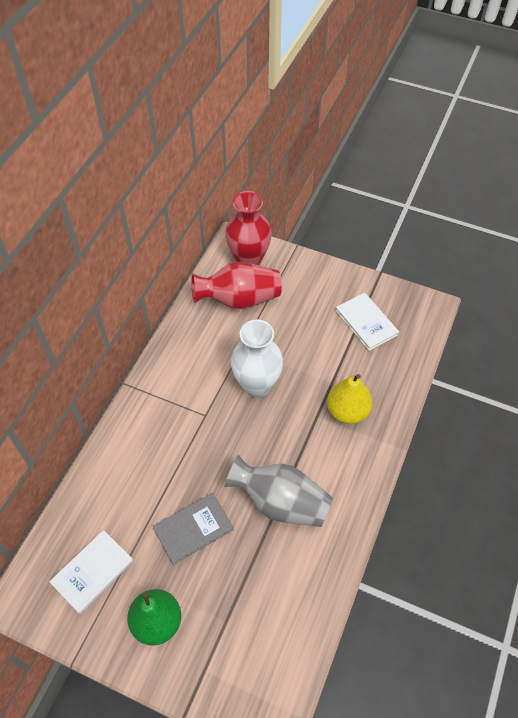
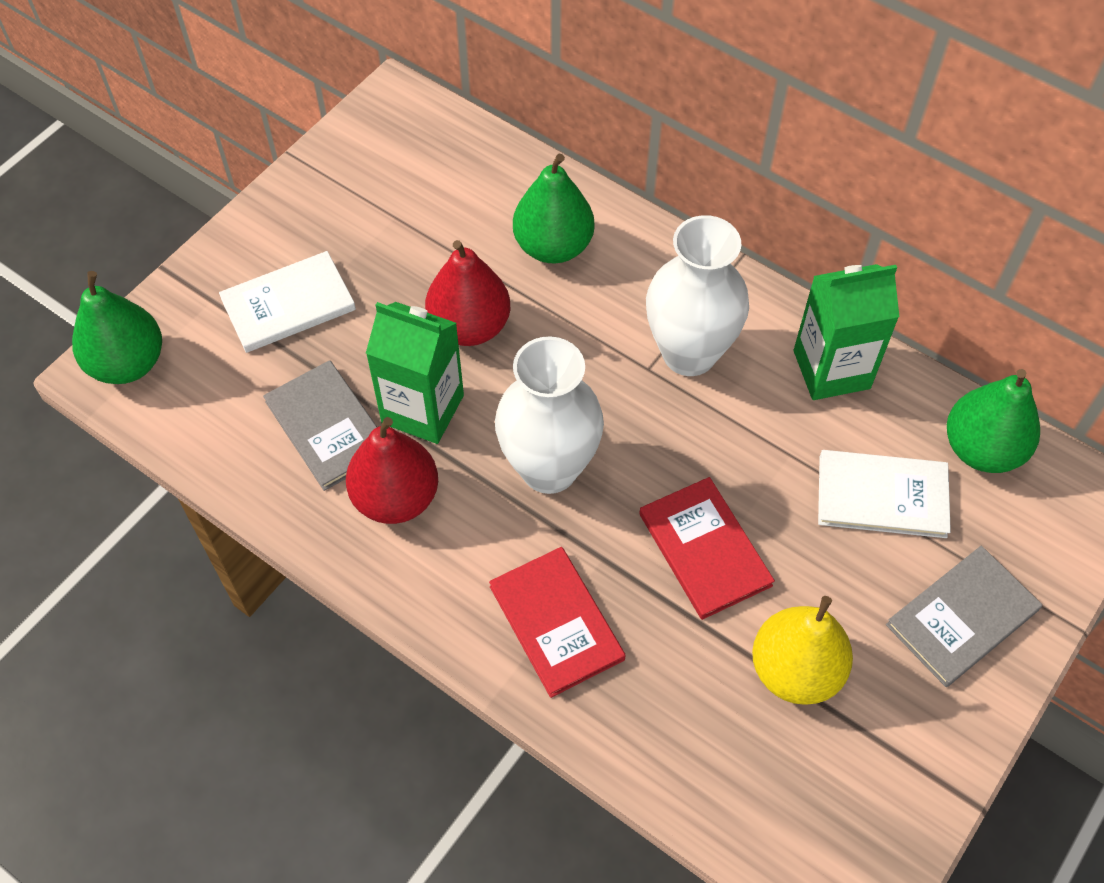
green carton: none = 0 -> [366,302,464,444] [794,264,899,400] = 2
green pear: [127,589,181,646] = 1 -> [72,271,162,384] [513,154,594,263] [947,369,1040,473] = 3
grey book: [153,493,234,565] = 1 -> [263,360,377,491] [886,546,1042,687] = 2
grey vase: [224,455,333,527] = 1 -> none = 0
red book: none = 0 -> [489,547,626,698] [639,477,775,620] = 2
red pear: none = 0 -> [346,417,438,524] [425,240,510,346] = 2
red vase: [191,262,282,309] [225,191,272,265] = 2 -> none = 0
white vase: [231,320,283,397] = 1 -> [495,336,604,494] [646,215,749,376] = 2

